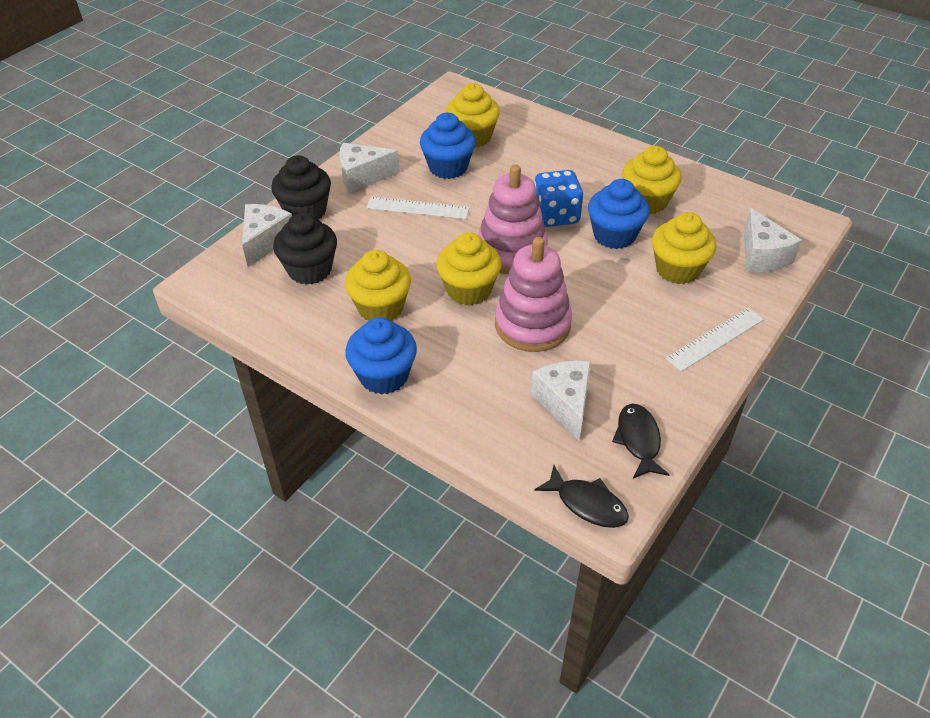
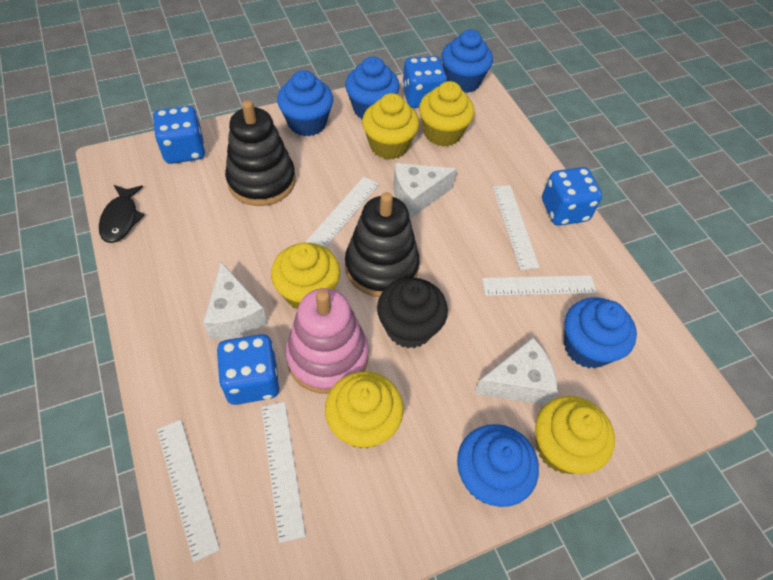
black cupcake: [271,155,331,220] [273,213,337,285] = 2 -> [377,278,448,348] = 1
black fish: [534,465,629,528] [612,403,670,479] = 2 -> [99,185,145,243] = 1
black stacking toy: none = 0 -> [225,100,296,206] [345,192,420,297] = 2
blue cupcake: [345,317,417,395] [420,113,476,179] [588,179,649,249] = 3 -> [277,70,333,136] [345,56,400,119] [441,30,493,93] [457,424,539,507] [564,297,637,368] = 5
blue dice: [534,170,583,227] = 1 -> [153,106,205,164] [217,334,280,405] [402,56,447,108] [542,167,602,226] = 4
pink stacking toy: [478,164,548,274] [495,237,572,352] = 2 -> [285,288,369,394] = 1
white cheese: [242,204,292,267] [339,143,400,193] [531,361,591,441] [744,208,802,272] = 4 -> [203,262,267,339] [394,163,457,219] [474,338,558,405] = 3
white ruler: [366,197,470,219] [666,308,764,372] = 2 -> [157,420,220,562] [261,402,306,543] [305,177,379,247] [482,275,596,296] [493,185,540,270] = 5

